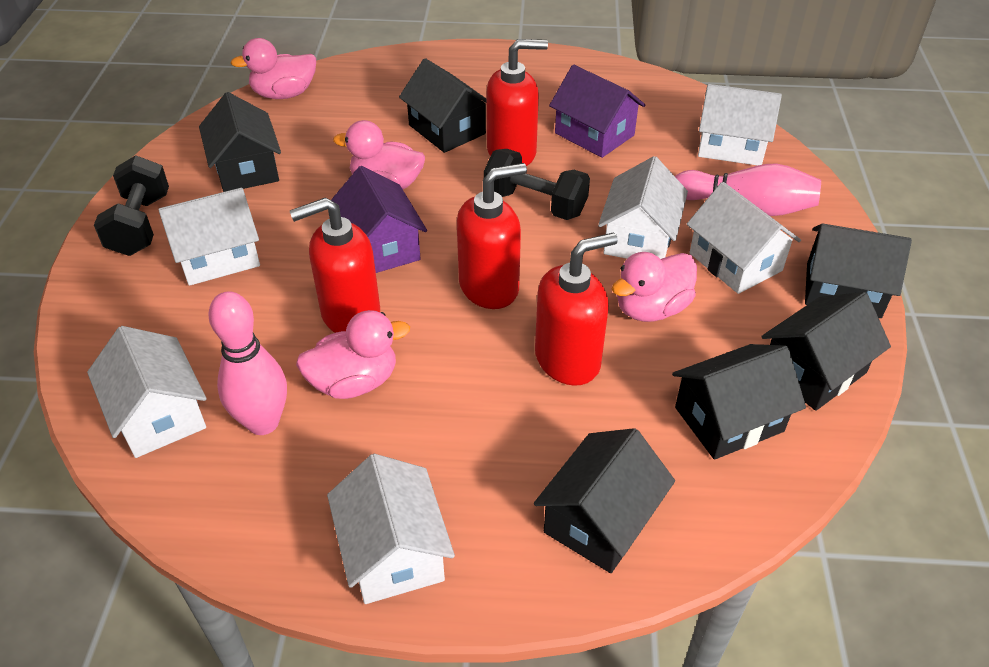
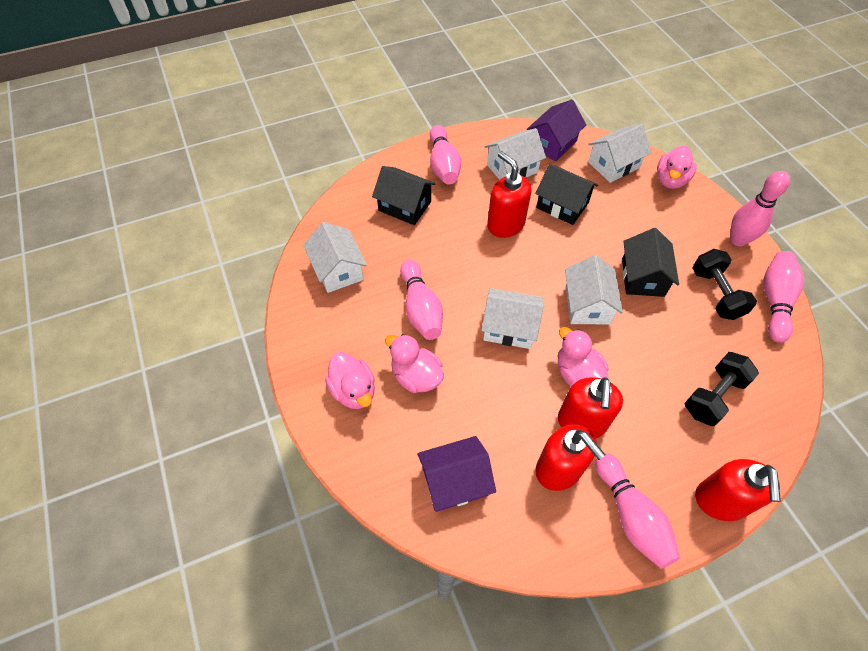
black house: [199,92,281,192] [399,58,487,153] [534,428,675,573] [672,344,806,460] [761,292,891,411] [805,223,912,318] = 6 -> [372,166,436,225] [535,164,598,225] [622,228,679,297] = 3
pink bowling pin: [208,291,287,435] [675,164,821,216] = 2 -> [400,260,443,340] [430,125,461,185] [595,453,680,569] [730,171,790,246] [763,251,804,343] = 5
white house: [87,326,207,458] [158,188,260,286] [327,454,455,604] [598,156,688,259] [687,182,801,294] [698,84,782,166] = 6 -> [303,222,367,293] [481,288,544,349] [484,128,546,180] [565,255,623,325] [588,124,651,183] = 5

